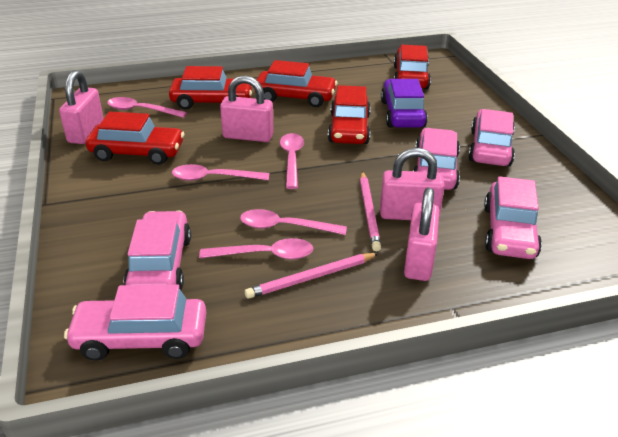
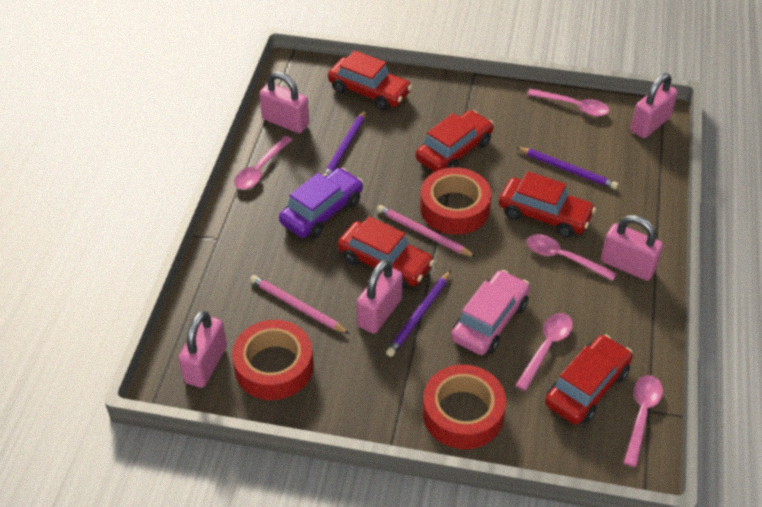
pink car: [64,284,206,361] [124,211,191,290] [413,128,460,190] [468,109,515,166] [484,176,542,259] = 5 -> [451,270,530,355] = 1
pink padlock: [59,70,104,144] [220,75,274,142] [380,148,445,220] [404,188,440,281] = 4 -> [178,310,227,388] [259,71,309,133] [357,260,403,334] [601,215,663,281] [631,73,678,138] = 5
purple pencil: none = 0 -> [323,110,366,176] [386,270,451,357] [516,147,618,189] = 3
red tape: none = 0 -> [232,320,314,400] [420,167,492,235] [423,365,506,449] = 3

